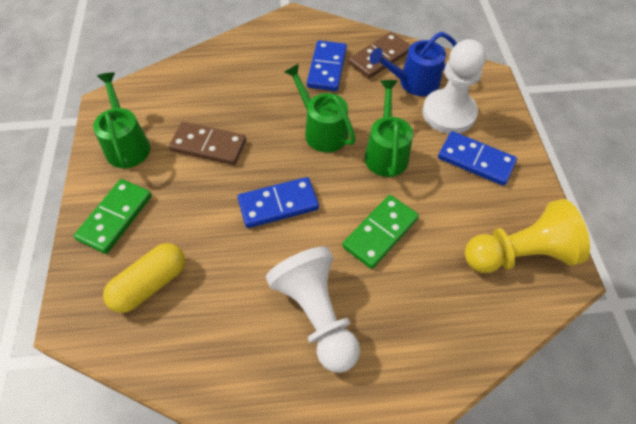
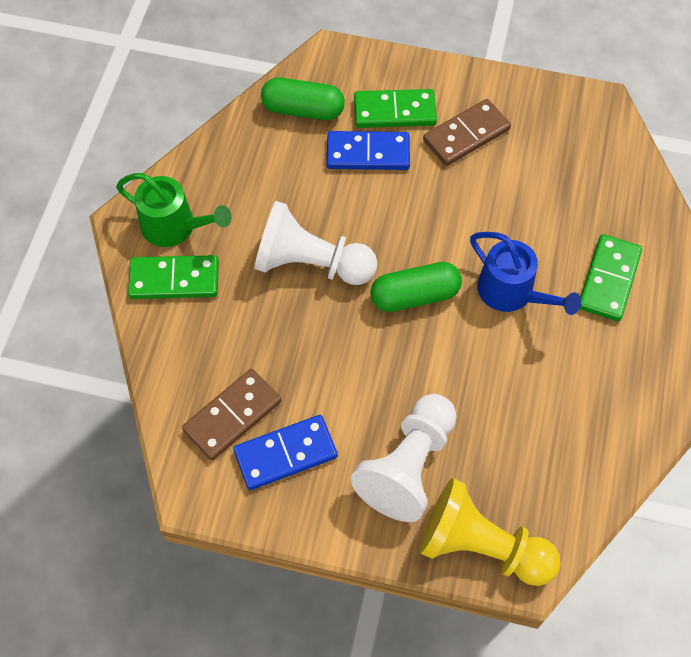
blue domino: [238,177,319,228] [307,40,347,91] [438,131,517,186] = 3 -> [233,415,338,490] [327,131,410,170] = 2
green capsule: none = 0 -> [261,78,345,120] [370,262,462,312] = 2
green domino: [74,179,152,254] [342,195,419,269] = 2 -> [128,255,219,299] [354,89,437,128] [580,234,642,321] = 3
green watering can: [93,72,150,168] [285,64,356,152] [364,80,413,177] = 3 -> [116,173,232,247] = 1
yellow capsule: [103,243,185,313] = 1 -> none = 0

